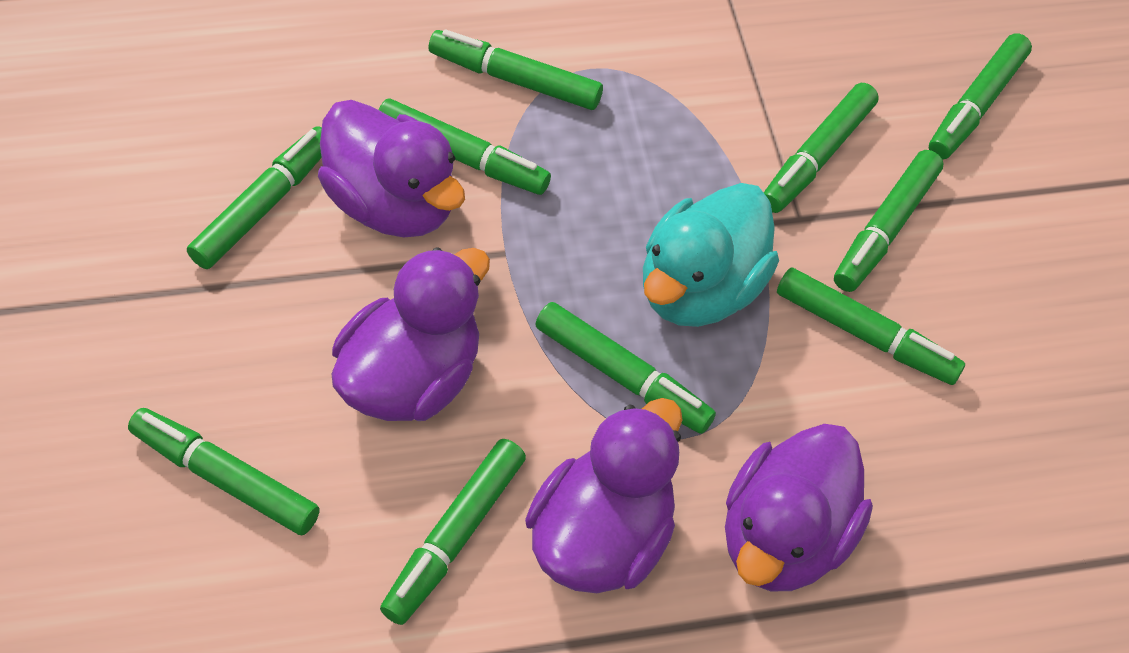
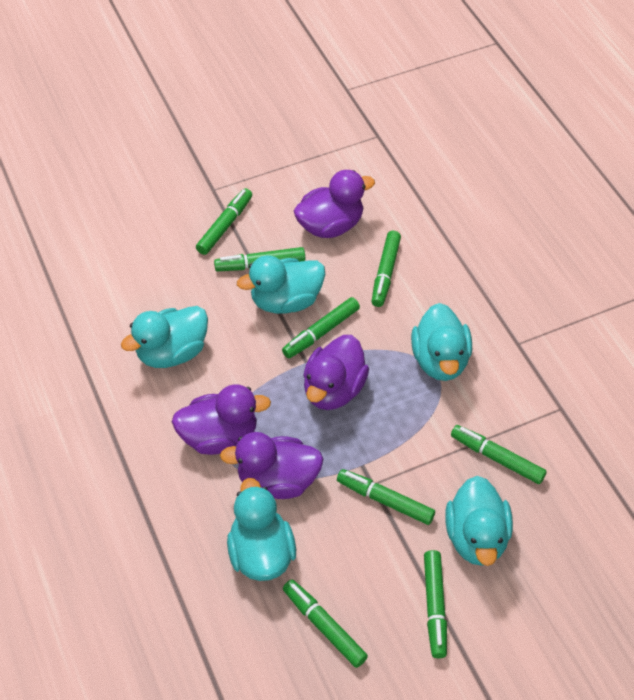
green marker: [128,408,320,535] [187,126,322,269] [379,98,551,195] [380,439,526,625] [428,29,603,110] [535,302,716,434] [764,83,879,213] [777,268,965,385] [834,150,944,292] [929,33,1032,159] = 10 -> [196,188,252,255] [214,247,305,272] [282,297,360,358] [283,579,368,668] [337,469,435,525] [372,231,401,307] [424,550,447,658] [451,425,547,484] = 8
turquoise duck: [643,183,779,327] = 1 -> [121,306,208,368] [227,478,296,581] [237,255,325,314] [411,303,472,381] [445,476,513,566] = 5

